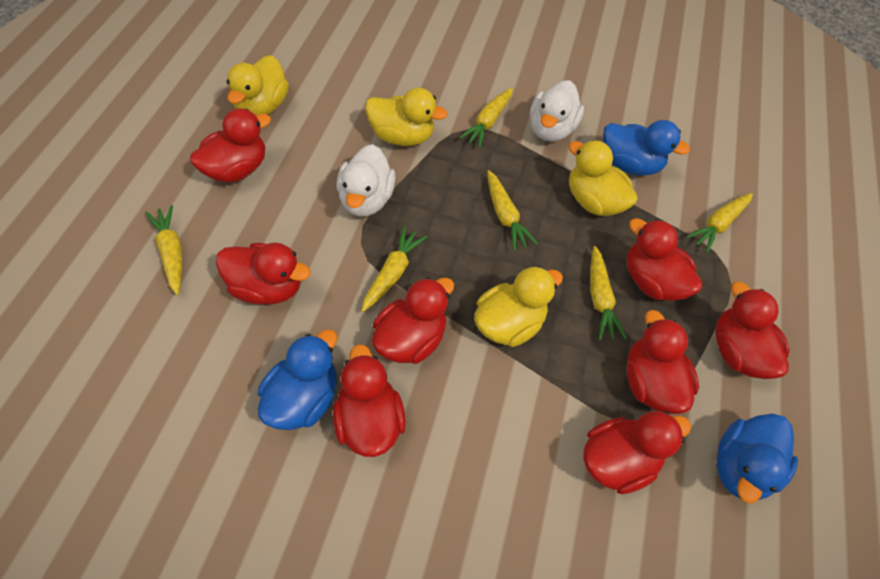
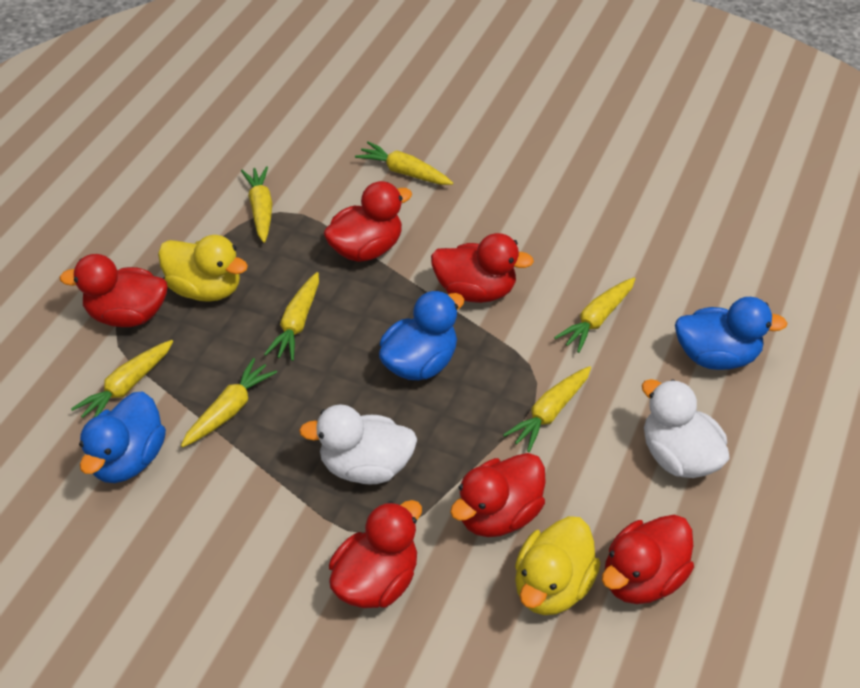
red duck: [190,108,271,182] [216,243,311,305] [333,344,406,457] [372,277,454,364] [583,411,691,494] [626,218,702,301] [626,310,699,414] [715,281,790,379] = 8 -> [60,254,168,327] [323,181,412,262] [329,500,422,608] [431,233,534,303] [450,453,546,537] [602,515,694,604] = 6
yellow carrot: [145,205,182,295] [361,226,427,312] [459,88,513,148] [487,170,538,251] [590,246,627,340] [686,193,753,253] = 6 -> [71,340,173,418] [181,358,277,448] [241,166,272,243] [264,272,319,361] [355,141,453,185] [503,366,591,452] [554,277,635,353] = 7
yellow duck: [226,55,289,115] [365,88,448,146] [474,266,563,347] [569,140,638,216] = 4 -> [158,235,248,302] [515,516,600,615] = 2

